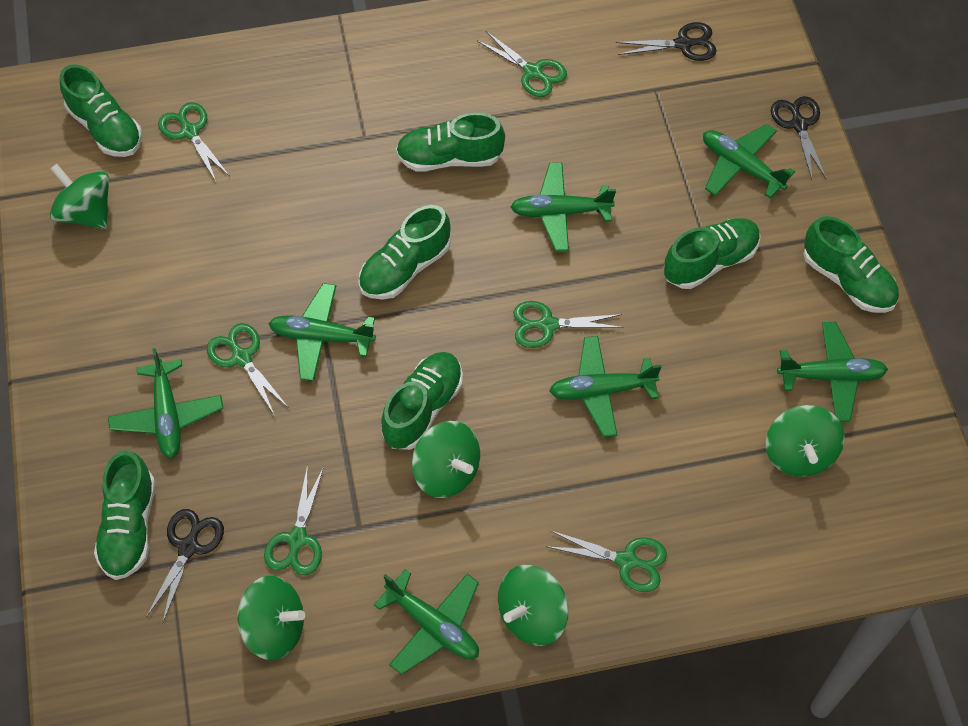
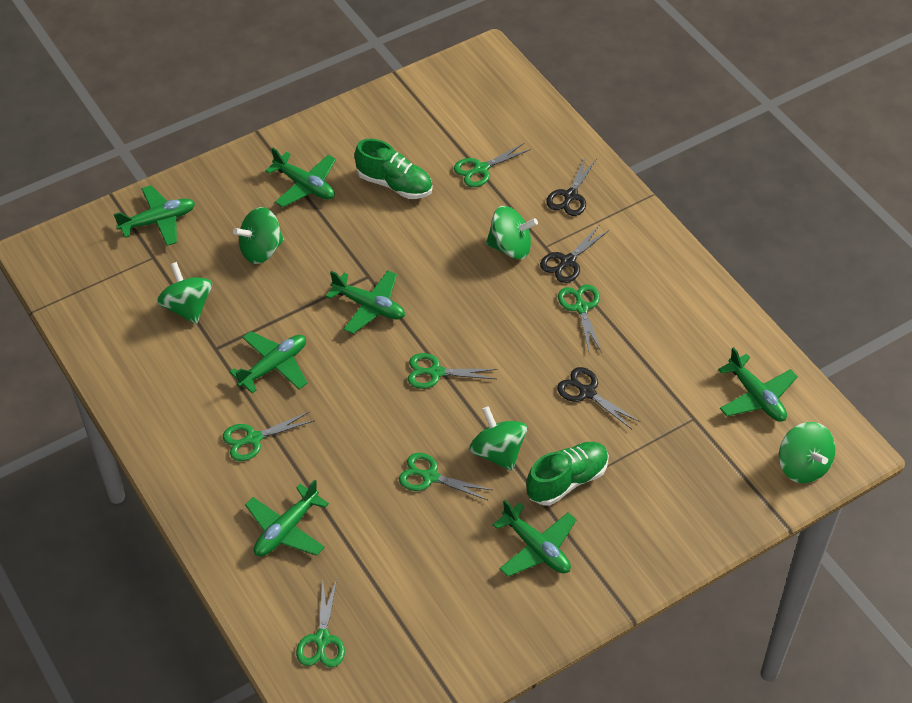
green shoe: [60,64,142,157] [94,450,155,580] [358,205,451,300] [381,352,463,450] [396,113,505,172] [664,218,761,289] [803,216,899,313] = 7 -> [354,139,432,199] [527,442,609,505] = 2

